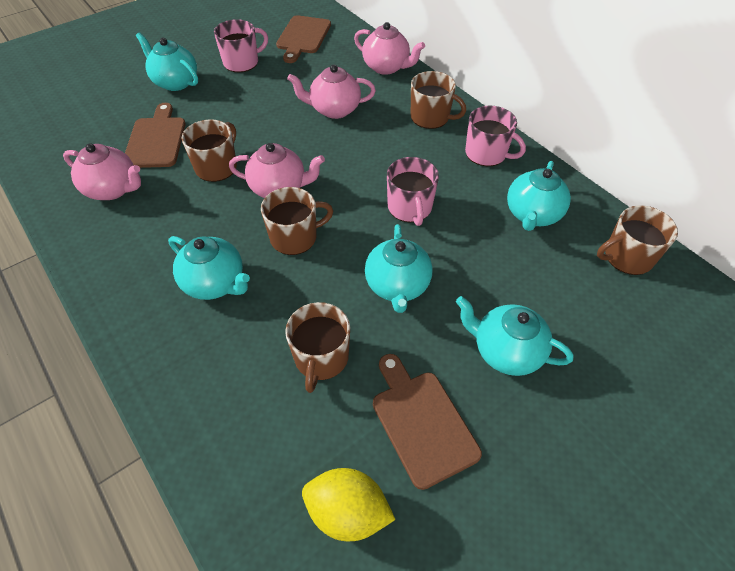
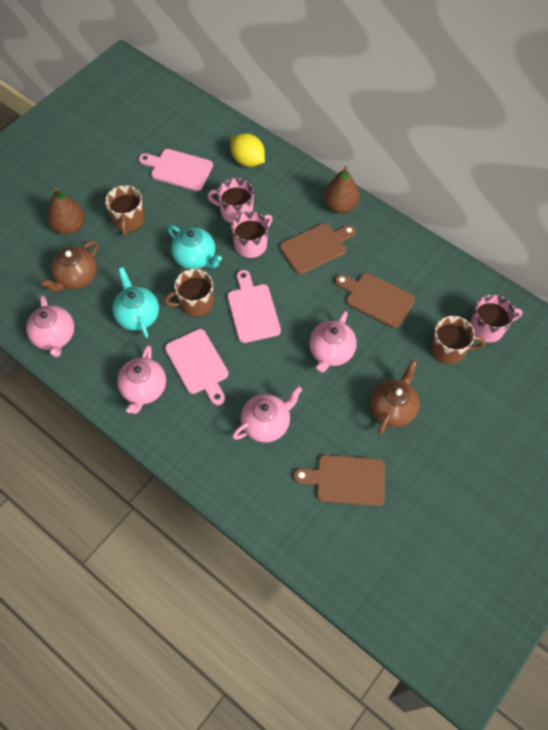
brown mug: [182,119,237,182] [261,187,333,255] [285,302,350,393] [411,71,466,129] [597,205,678,275] = 5 -> [105,185,145,236] [164,269,214,317] [430,316,485,364] = 3
brown pear: none = 0 -> [47,187,85,235] [324,166,360,213] = 2
brown teapot: none = 0 -> [41,241,98,292] [370,360,420,435] = 2
pink cutting board: none = 0 -> [139,149,213,191] [165,329,228,405] [227,270,281,343] = 3
turquoise teapot: [136,32,198,91] [168,236,250,300] [365,224,433,313] [456,296,574,376] [507,161,571,231] = 5 -> [112,267,159,338] [168,225,222,269] = 2

